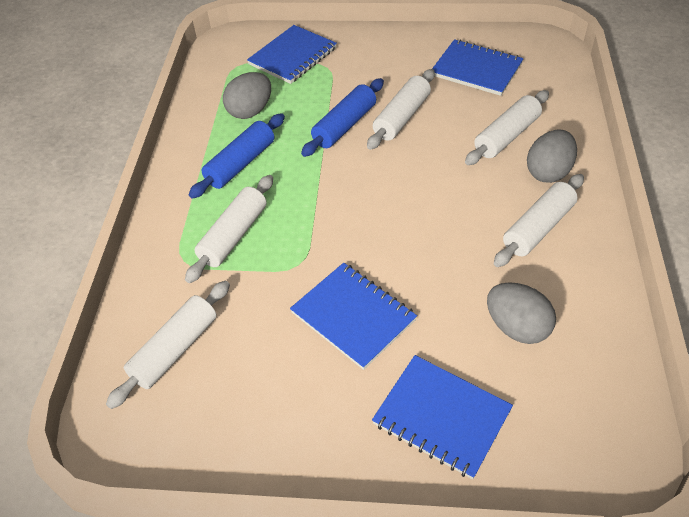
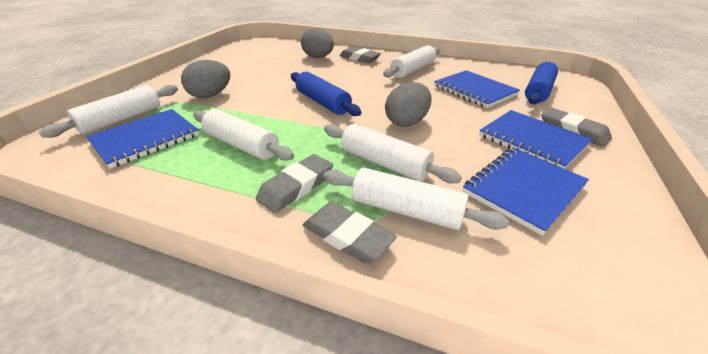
grey eraser: none = 0 -> [256,154,333,213] [303,202,397,264] [340,47,381,63] [541,108,612,147] = 4

